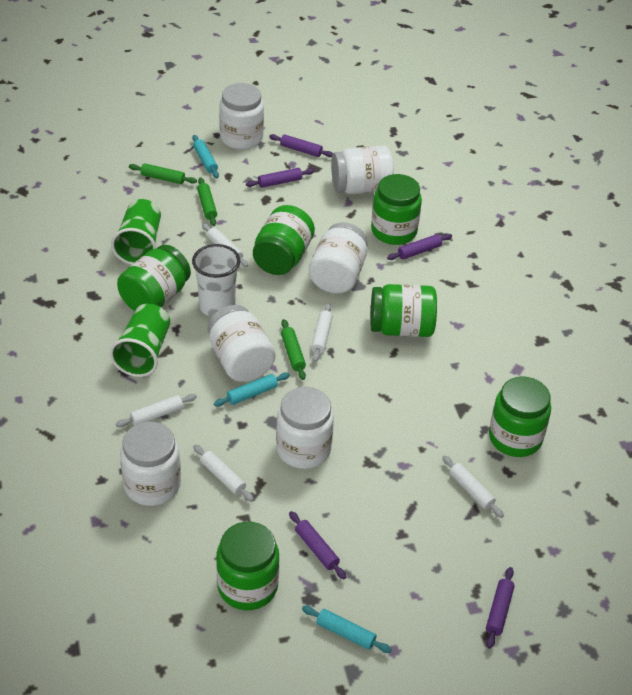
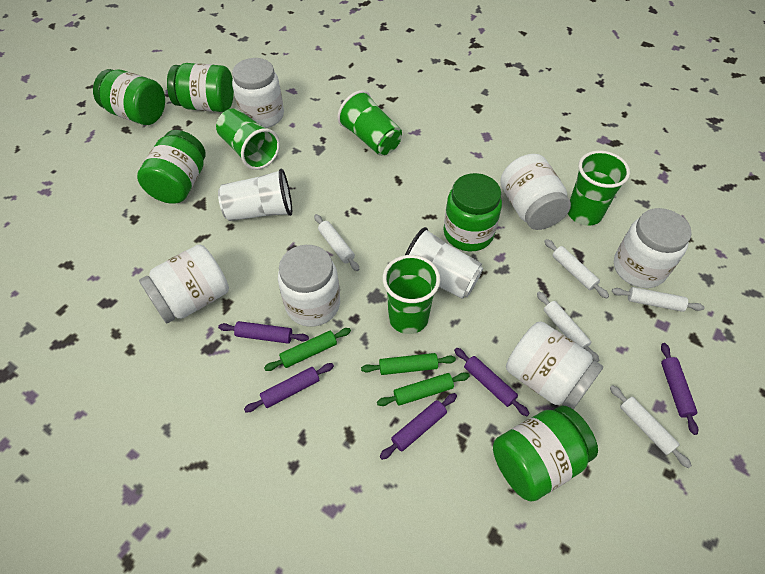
green cup: [110,304,170,377] [111,199,161,265] = 2 -> [216,108,280,170] [337,90,402,156] [383,255,440,334] [568,151,630,226] = 4
green jar: [117,245,191,311] [216,522,279,610] [253,205,315,275] [370,284,437,337] [371,174,422,245] [489,376,551,457] = 6 -> [93,69,165,125] [137,130,206,204] [167,63,234,112] [443,173,502,252] [493,405,598,502] = 5
turquoise rolling pin: [192,135,219,178] [214,372,290,407] [302,606,392,653] = 3 -> none = 0
white cup: [192,244,240,317] = 1 -> [218,169,292,221] [405,227,483,299] = 2

